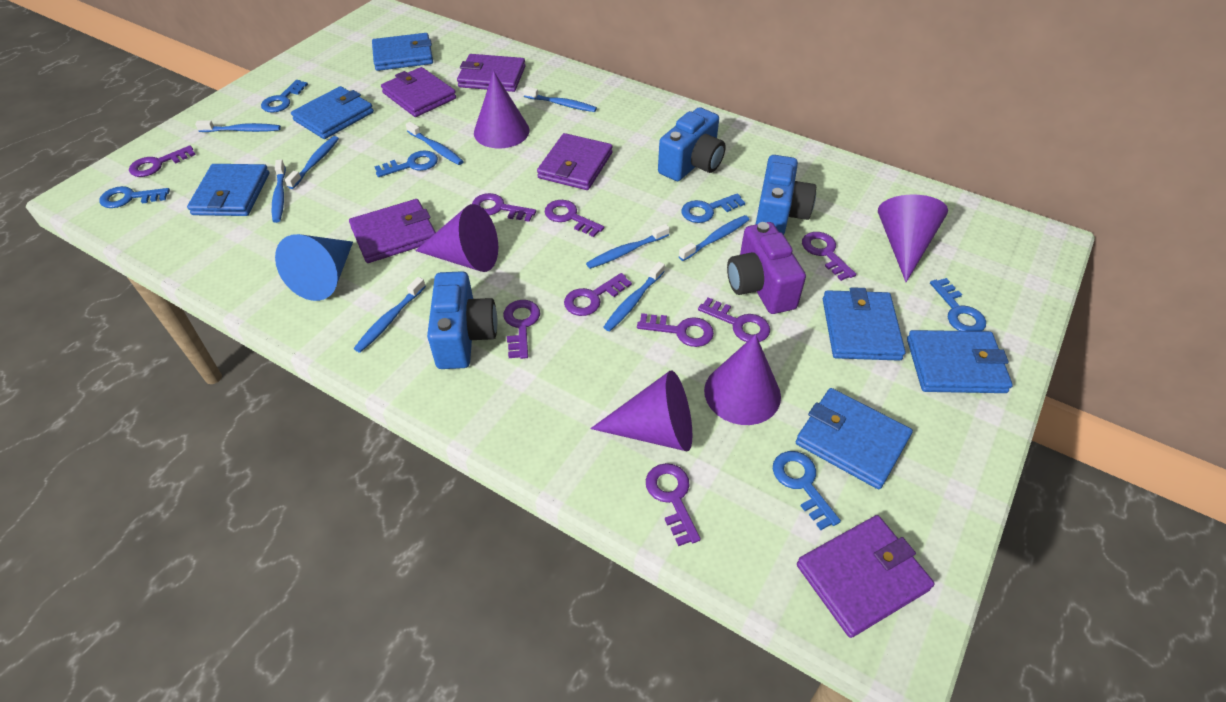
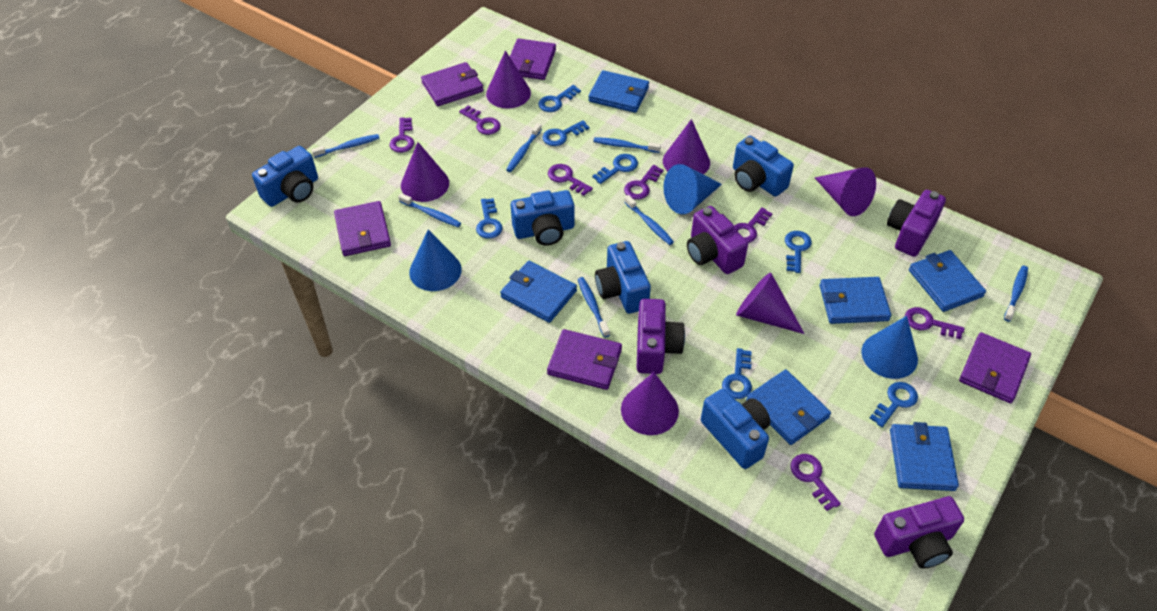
blue camera: [427,271,497,369] [658,107,726,181] [755,155,816,235] = 3 -> [252,146,318,207] [511,190,574,246] [595,241,651,314] [701,389,770,469] [733,136,794,196] = 5
blue cone: [275,234,353,301] = 1 -> [409,230,462,291] [663,164,722,214] [861,316,918,379] = 3
blue key: [99,186,170,208] [261,80,308,113] [374,150,438,177] [681,193,745,223] [773,451,841,530] [930,278,986,331] = 6 -> [476,198,503,239] [538,85,581,112] [543,120,590,146] [592,154,638,184] [722,348,752,399] [785,231,812,273] [870,382,918,427] = 7
blue toothbrush: [195,120,281,132] [272,159,286,223] [285,136,339,189] [354,277,426,353] [406,122,464,165] [523,86,597,112] [586,224,670,269] [603,262,665,331] [679,215,750,261] = 9 -> [311,134,380,158] [398,193,461,227] [506,123,542,172] [578,277,610,338] [594,137,661,153] [624,195,674,245] [1004,265,1028,322] = 7
purple camera: [727,222,806,314] = 1 -> [637,299,685,374] [687,206,748,274] [874,496,964,569] [887,190,946,257] = 4
purple cone: [415,204,498,272] [474,71,530,148] [591,370,692,452] [704,334,781,425] [878,195,948,282] = 5 -> [401,142,449,202] [486,50,531,109] [621,372,679,435] [663,119,710,175] [736,272,804,334] [815,167,876,216] = 6
purple key: [129,145,196,177] [472,193,536,222] [503,300,540,359] [545,200,604,237] [564,273,632,316] [637,313,714,347] [646,463,701,546] [698,298,770,342] [802,232,856,281] = 9 -> [390,117,414,153] [459,106,501,135] [548,164,593,196] [624,165,664,200] [734,207,773,243] [791,454,841,511] [905,307,964,339] = 7

